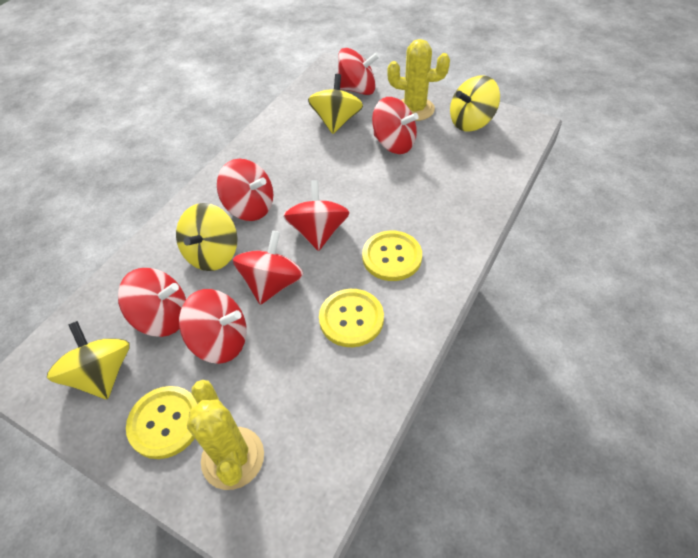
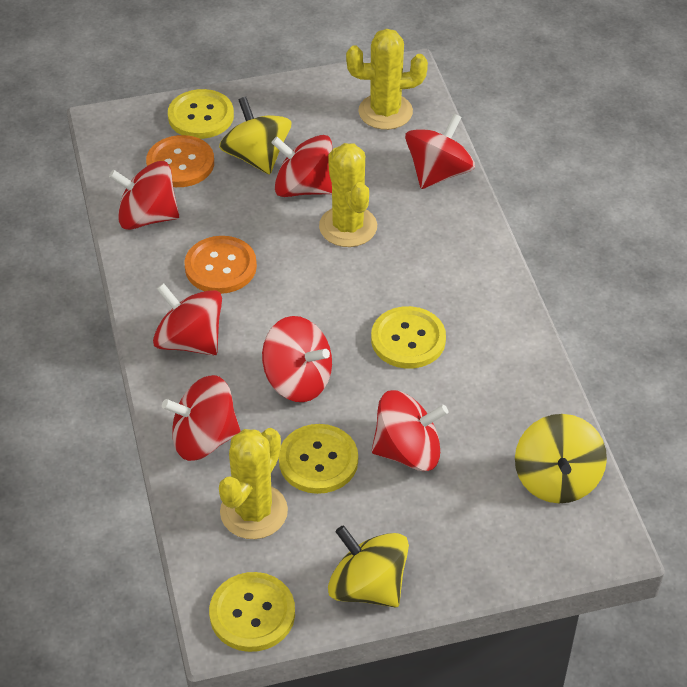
orange button: none = 0 -> [146,135,214,187] [184,236,257,294] = 2
yellow button: [126,386,197,459] [319,289,384,347] [362,231,422,281] = 3 -> [168,89,234,139] [209,572,295,652] [279,424,358,494] [371,306,446,369] = 4
yellow cactus: [187,380,264,490] [387,39,450,121] = 2 -> [219,428,288,539] [319,143,377,247] [346,29,428,130] = 3
yellow spinning top: [47,321,130,399] [176,203,238,271] [308,74,363,134] [450,75,500,132] = 4 -> [219,97,291,175] [328,525,409,607] [515,414,607,503] = 3

